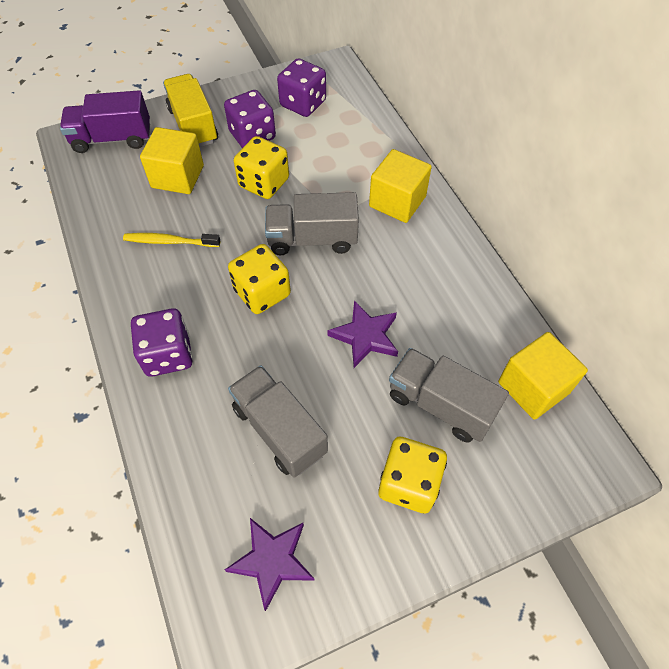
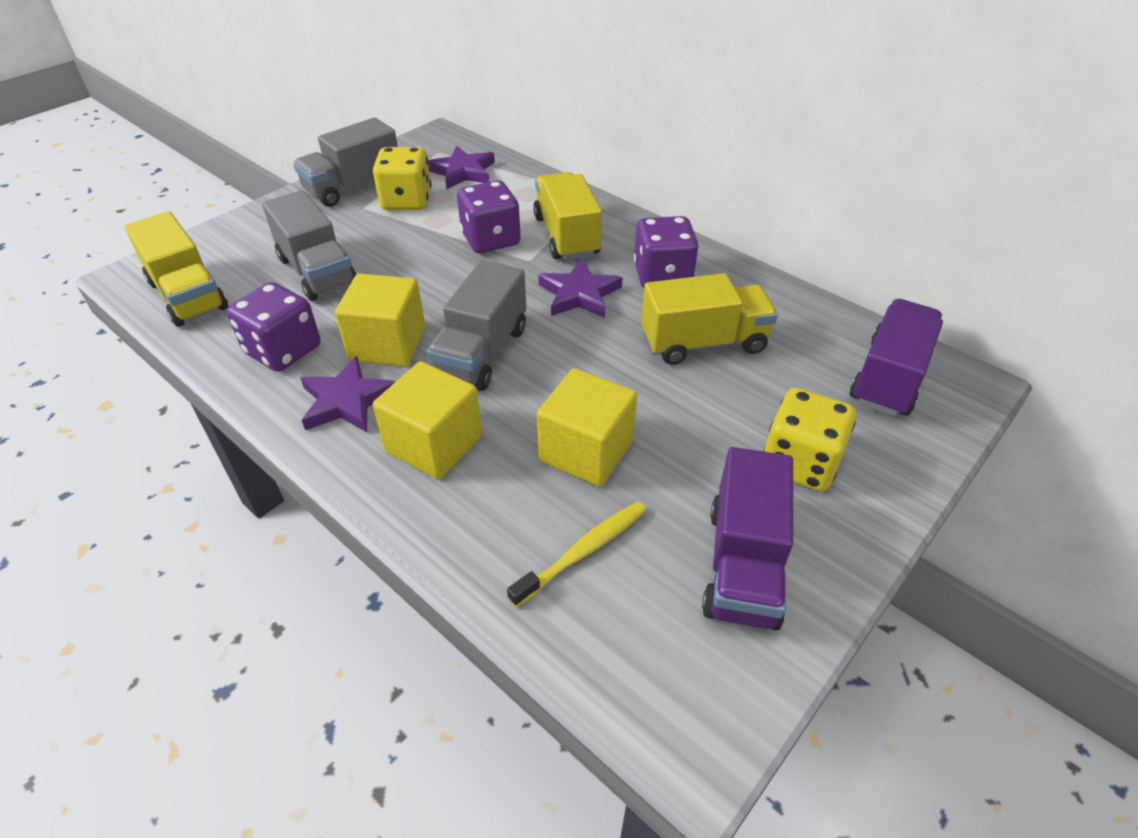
purple star: [225,518,315,611] [328,300,398,368] = 2 -> [300,356,396,432] [428,146,495,189] [538,259,623,318] = 3
purple truck: [60,90,150,153] = 1 -> [702,447,793,630] [850,299,943,416] = 2
yellow dice: [228,244,291,314] [234,136,289,199] [379,437,447,513] = 3 -> [373,147,432,210] [763,388,856,491] = 2
yellow truck: [163,74,218,147] = 1 -> [124,211,228,327] [533,172,602,260] [641,273,778,365] = 3

